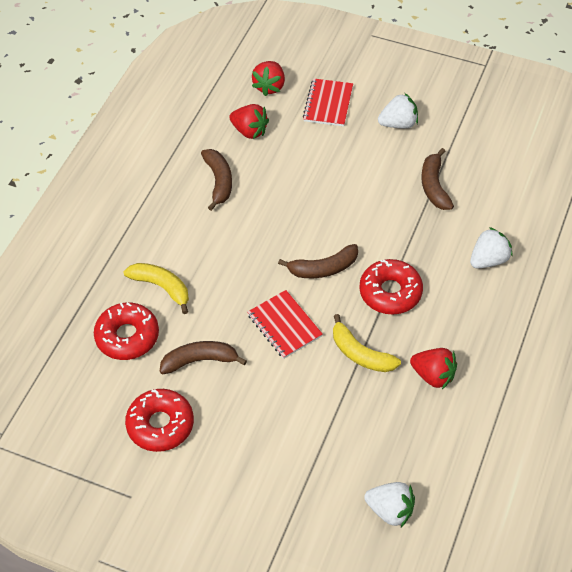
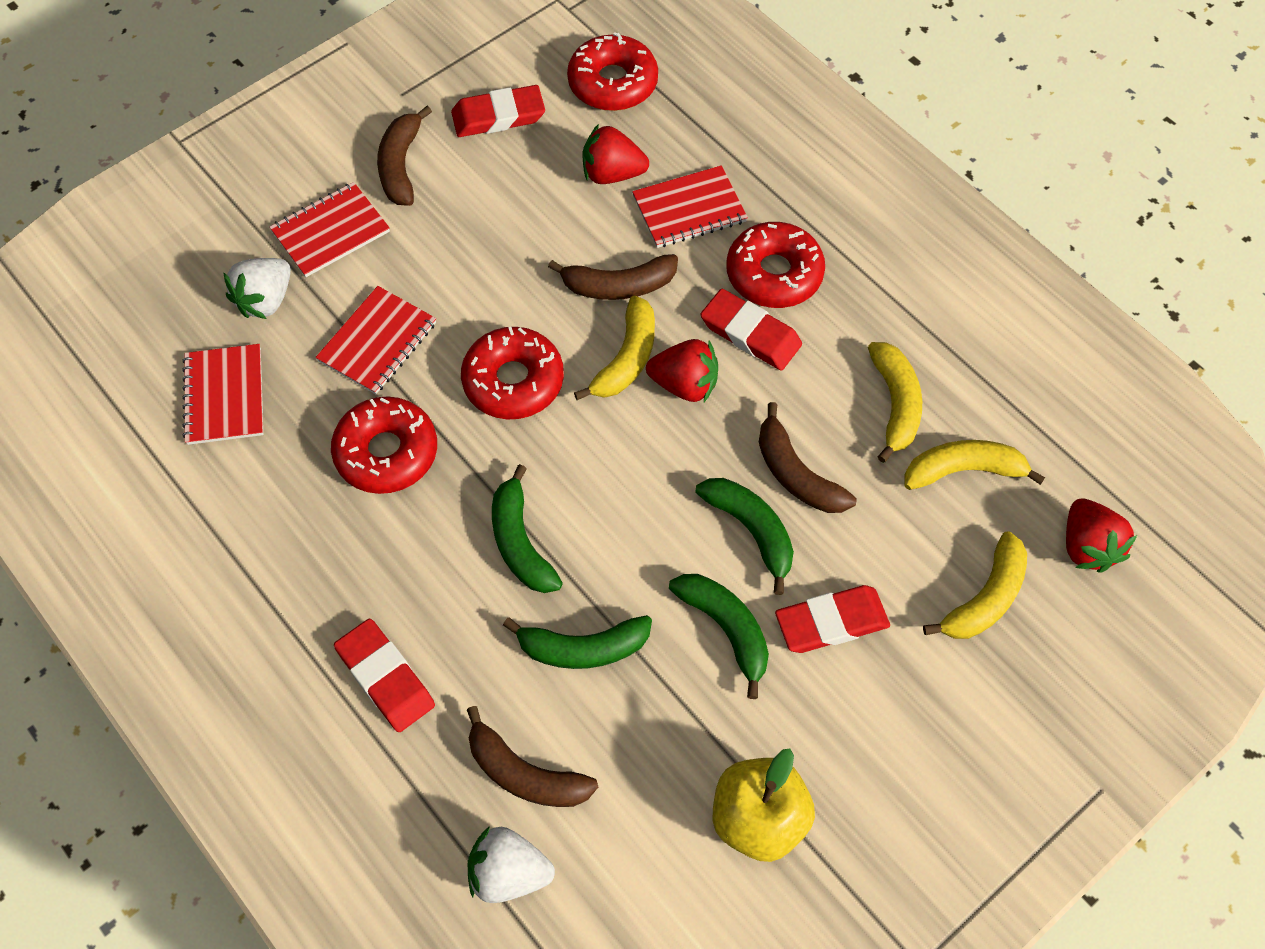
green banana: none = 0 -> [492,464,563,593] [503,615,652,669] [669,574,769,699] [695,478,794,595] = 4
red donut: [94,303,159,360] [125,389,194,452] [359,259,423,314] = 3 -> [331,396,437,494] [461,327,564,419] [567,32,658,111] [726,222,825,308] = 4
red eraser: none = 0 -> [334,619,435,732] [451,85,545,137] [701,289,802,371] [775,585,890,653] = 4
red notebook: [248,290,323,359] [303,78,353,126] = 2 -> [182,344,263,445] [269,182,390,277] [315,286,436,394] [632,165,748,248] = 4
white strawberry: [364,482,415,527] [378,93,418,128] [470,227,513,268] = 3 -> [223,258,291,319] [468,826,555,903] = 2
yellow apple: none = 0 -> [713,748,815,862] = 1
yellow banana: [123,263,189,314] [333,314,401,372] = 2 -> [574,296,655,400] [868,342,922,463] [904,440,1045,490] [923,531,1027,639] = 4

